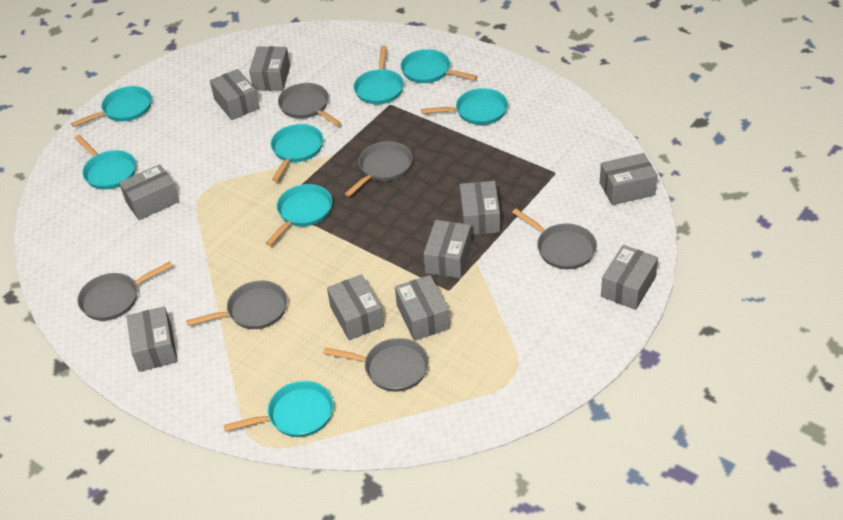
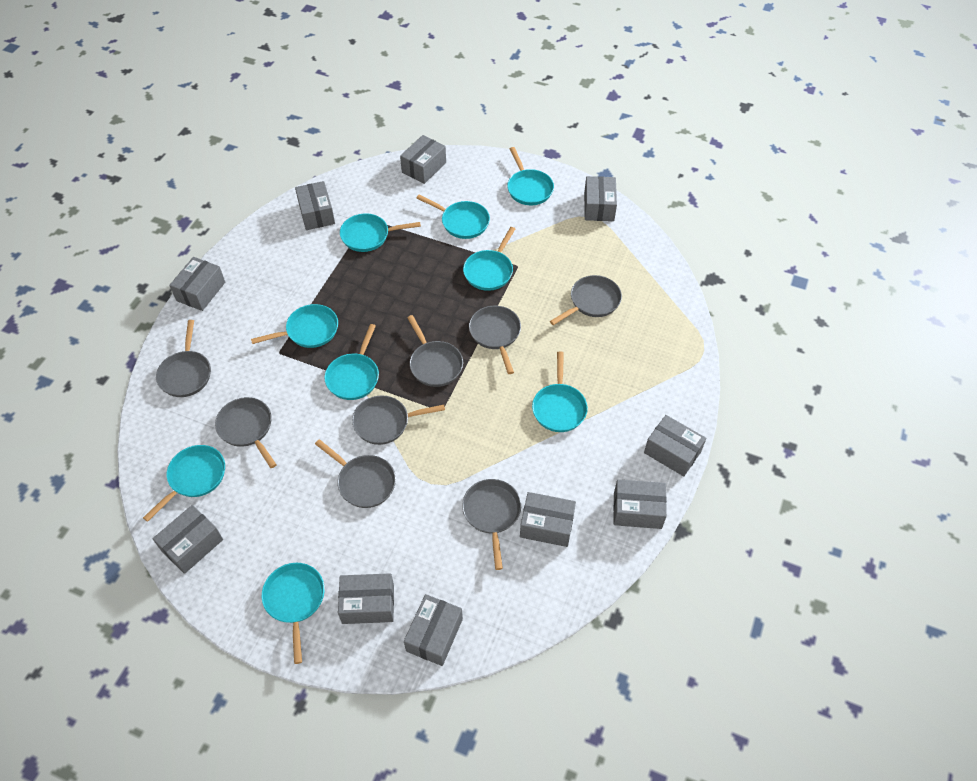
grey pan: [77,261,173,321] [186,281,287,329] [278,83,341,126] [323,338,429,392] [345,141,413,197] [512,209,597,269] = 6 -> [156,320,211,397] [215,397,277,468] [315,439,396,508] [352,396,445,445] [407,315,463,387] [462,479,521,570] [469,306,521,374] [550,275,622,325] = 8
turquoise pan: [71,86,152,127] [75,135,136,190] [223,381,334,437] [266,184,333,246] [271,124,323,182] [354,46,404,104] [401,49,478,83] [421,88,508,125] = 8 -> [143,445,225,522] [251,304,338,348] [262,563,325,664] [324,324,379,400] [340,213,421,252] [417,195,490,239] [463,227,515,291] [507,147,554,205] [532,351,588,432] = 9

